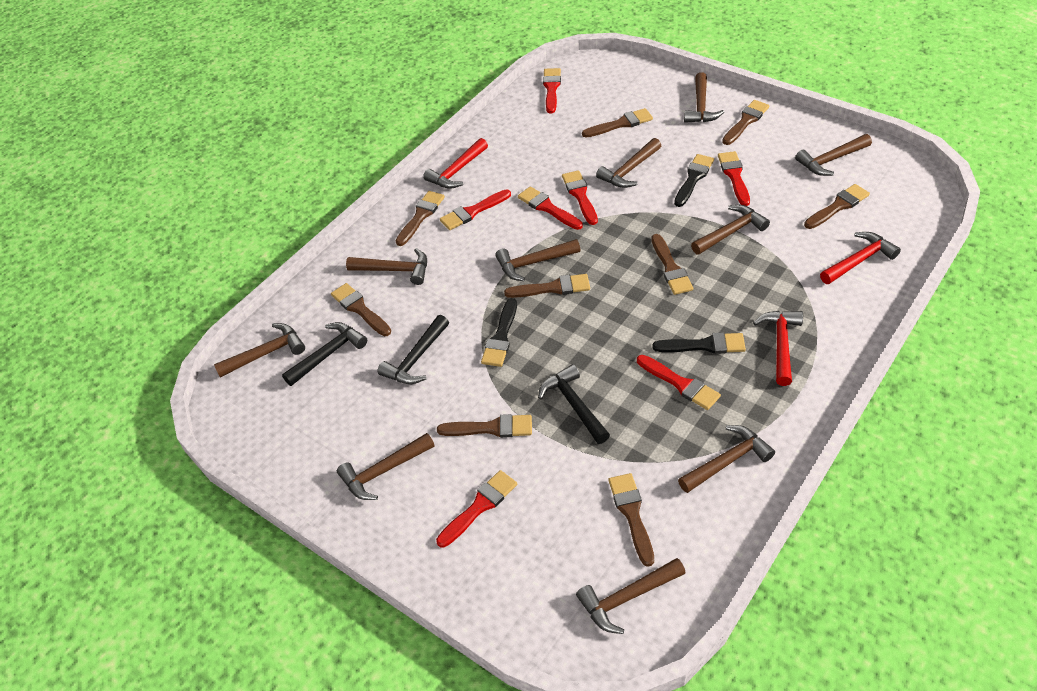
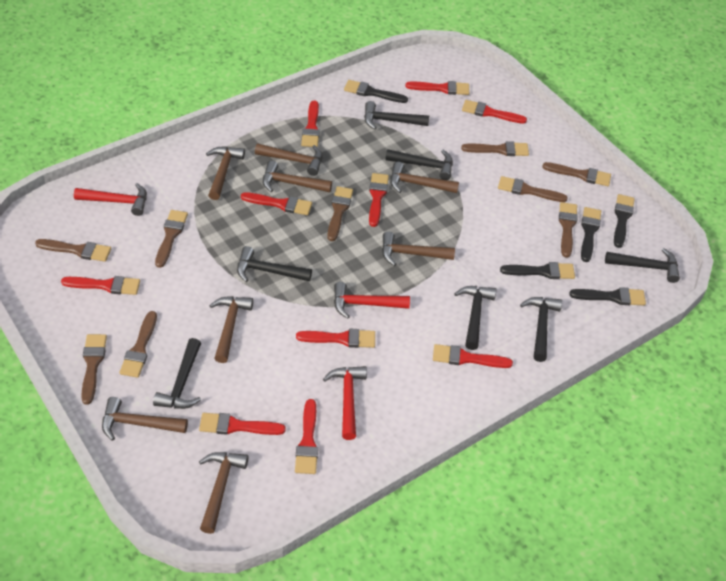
black brush: [481,298,517,367] [652,332,746,354] [674,154,714,207] = 3 -> [344,80,408,103] [500,262,575,279] [569,287,646,306] [581,207,601,262] [614,194,635,248] = 5
black hammer: [282,322,367,386] [377,315,449,384] [538,364,610,444] = 3 -> [153,338,201,409] [237,246,312,282] [364,101,429,130] [385,149,453,180] [454,286,496,350] [520,297,562,362] [605,248,680,283] = 7
brown hammer: [214,323,305,377] [337,433,435,500] [346,248,427,285] [495,239,580,281] [576,558,686,634] [596,138,661,188] [678,425,775,493] [684,72,724,123] [691,205,770,254] [795,134,872,176] = 10 -> [102,397,188,441] [199,452,248,534] [206,146,245,200] [209,296,253,363] [255,143,323,176] [263,161,332,192] [382,232,455,266] [390,162,459,193] = 8
red brush: [436,470,517,548] [440,189,511,230] [518,186,583,230] [543,68,561,114] [562,170,598,225] [637,355,721,410] [718,151,750,206] = 7 -> [61,276,140,295] [199,413,286,435] [241,192,312,215] [295,399,318,474] [296,329,375,348] [301,101,320,147] [369,173,389,227] [405,81,469,95] [433,344,513,368] [462,100,527,124] = 10

